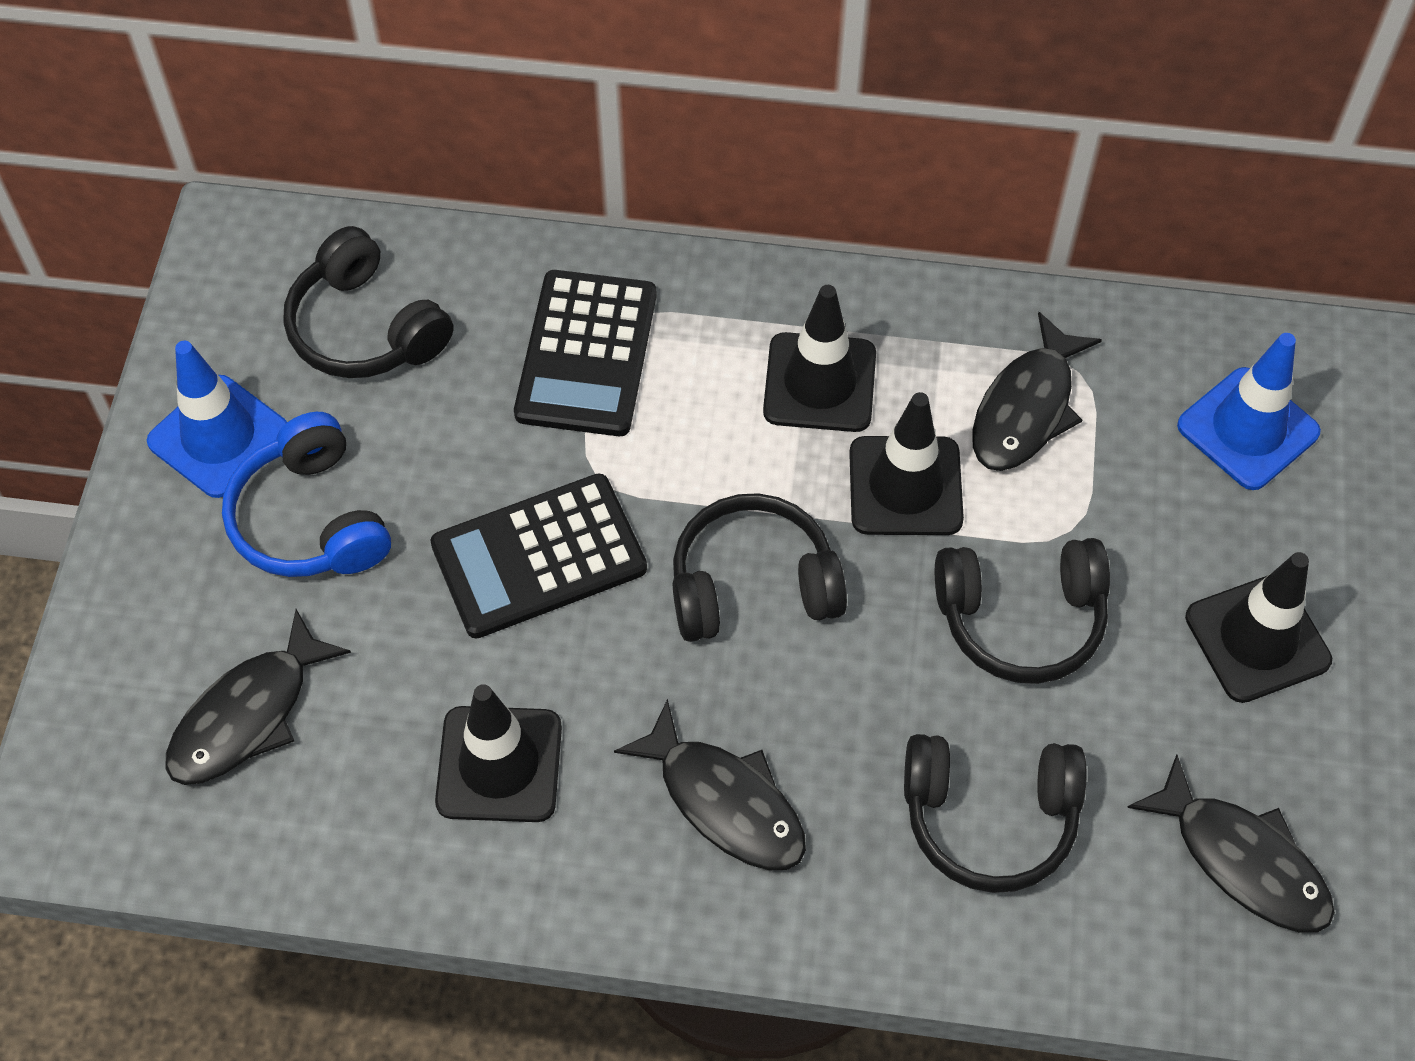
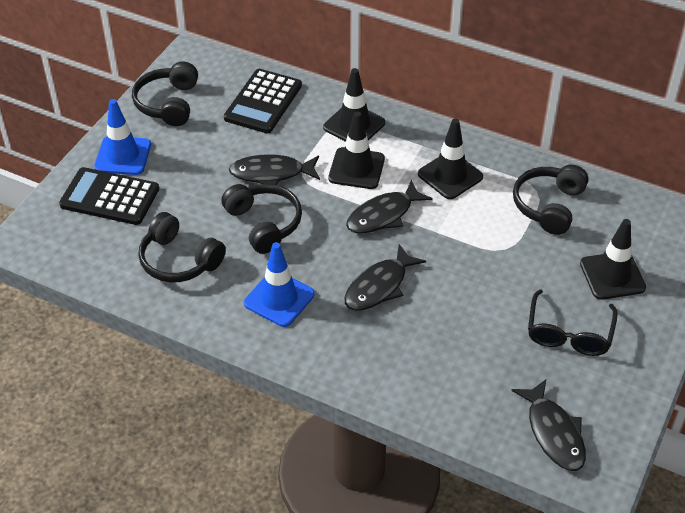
black glasses: none = 0 -> [528,289,618,356] = 1
blue headphones: [222,412,391,577] = 1 -> none = 0

